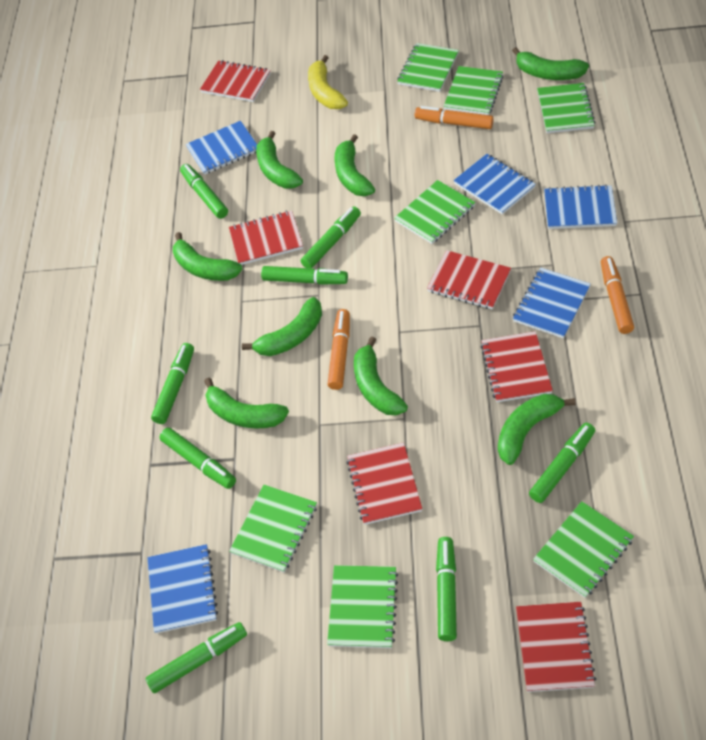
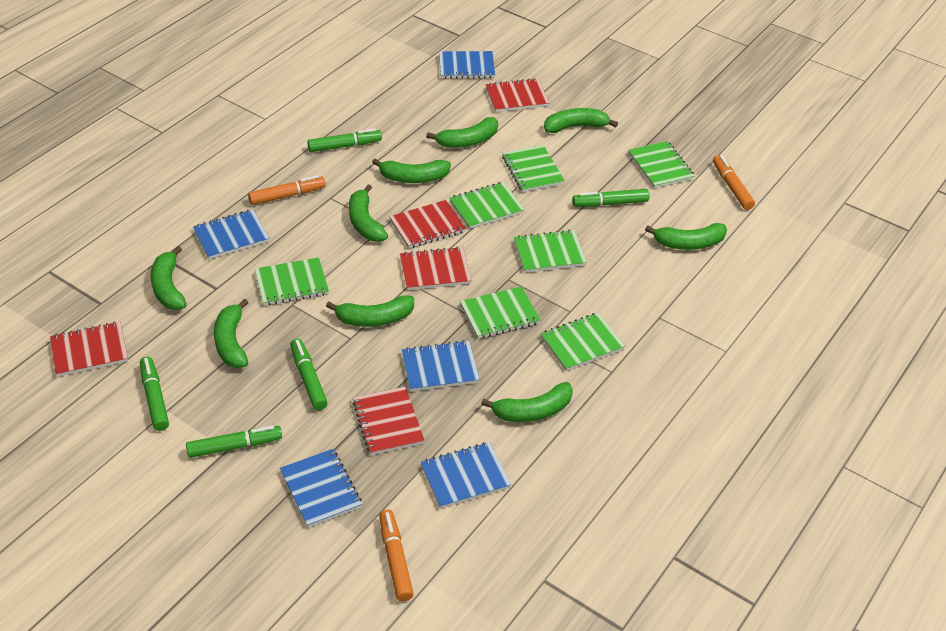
green banana: [173,232,243,281] [204,378,289,428] [242,297,322,356] [256,131,303,189] [334,134,375,196] [354,336,408,415] [498,394,576,465] [512,47,589,80] = 8 -> [150,246,187,310] [214,299,249,368] [326,295,414,327] [349,184,388,242] [372,158,451,183] [426,117,498,148] [481,382,573,422] [544,108,618,133] [645,223,727,250] = 9
green marker: [146,622,247,693] [151,343,194,424] [160,428,236,489] [180,164,228,219] [261,266,348,285] [301,206,361,268] [436,537,457,641] [529,423,595,503] = 8 -> [140,357,169,431] [186,425,282,458] [290,339,328,410] [308,128,382,152] [572,189,650,207] = 5
red notebook: [200,60,271,102] [229,211,303,265] [346,442,422,525] [427,250,511,310] [480,331,553,402] [516,602,596,692] = 6 -> [50,322,128,377] [352,387,425,455] [389,200,466,248] [400,246,472,290] [486,78,549,112] = 5
yellow banana: [308,55,348,109] = 1 -> none = 0

